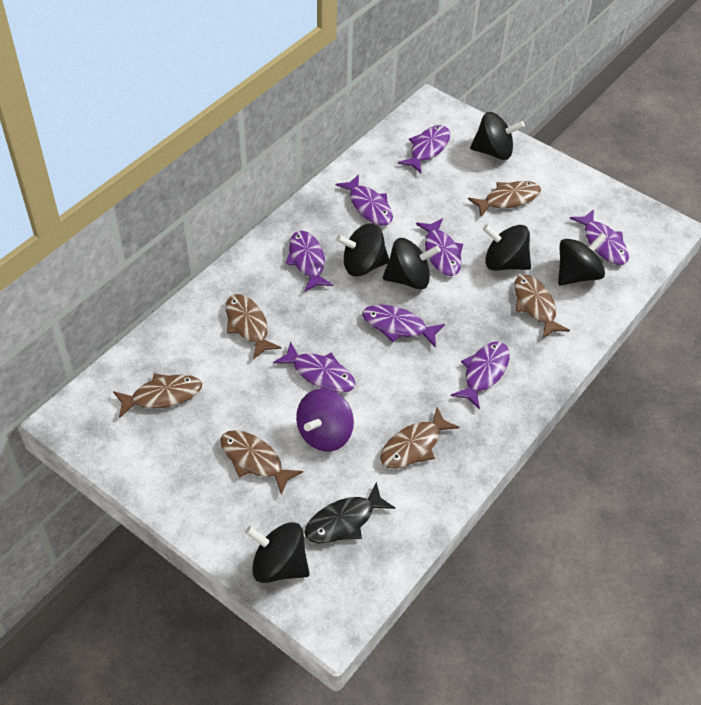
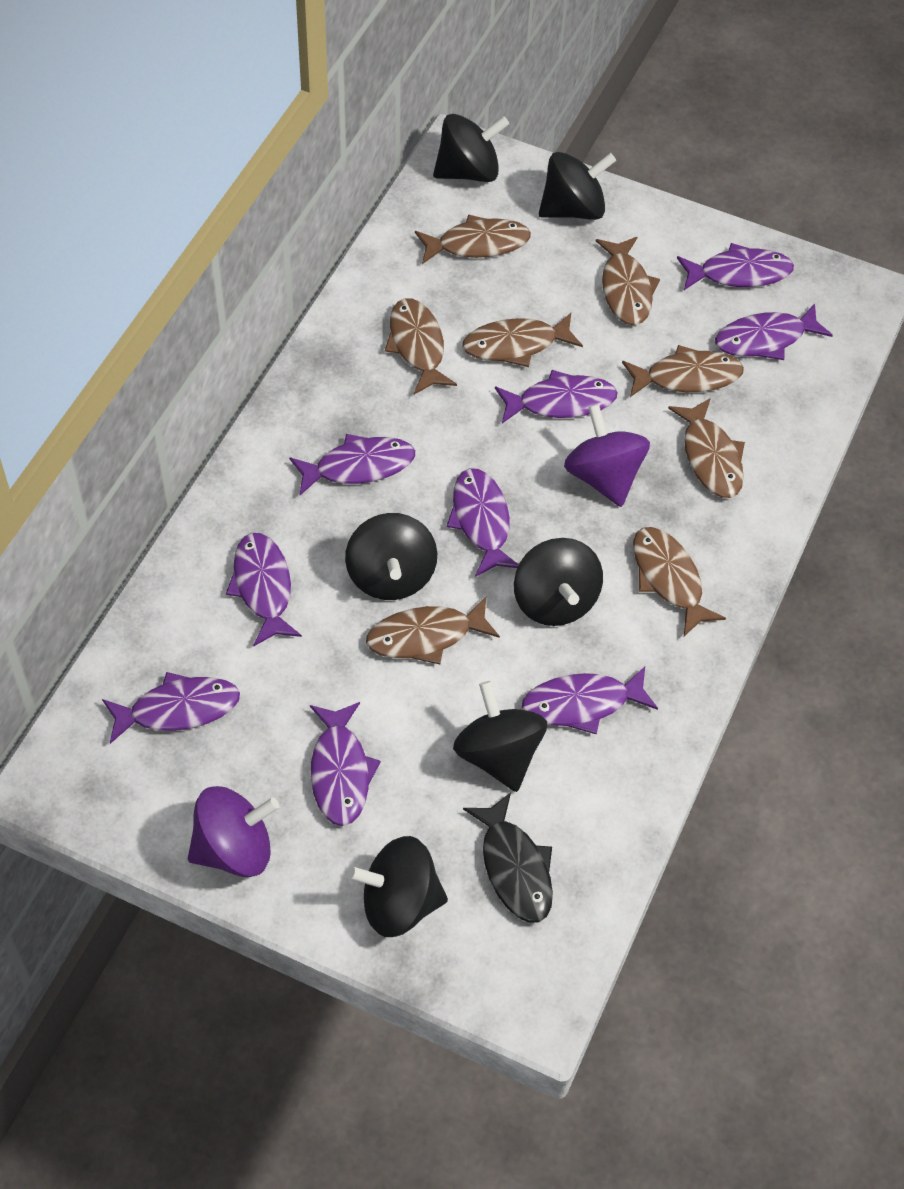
brown fish: [113,373,202,418] [220,430,303,495] [226,294,282,359] [380,407,460,468] [468,181,541,217] [514,275,570,339] = 6 -> [366,597,500,665] [385,298,457,394] [415,214,531,264] [462,313,583,367] [596,237,660,325] [622,345,744,397] [633,527,726,636] [668,398,745,498] = 8
purple fish: [273,341,356,393] [285,231,333,292] [336,174,393,226] [362,305,445,348] [398,125,450,173] [416,218,463,276] [451,341,510,410] [570,209,629,265] = 8 -> [102,672,240,744] [226,533,302,646] [289,434,415,495] [310,702,381,826] [446,468,519,577] [495,370,618,423] [522,666,658,734] [677,243,794,290] [715,303,833,360] = 9
purple spinning top: [296,389,354,452] = 1 -> [188,786,279,877] [564,404,650,507] = 2

